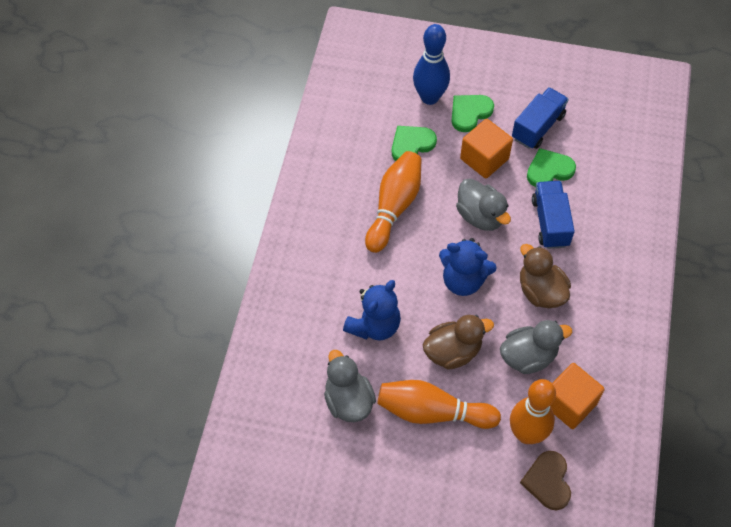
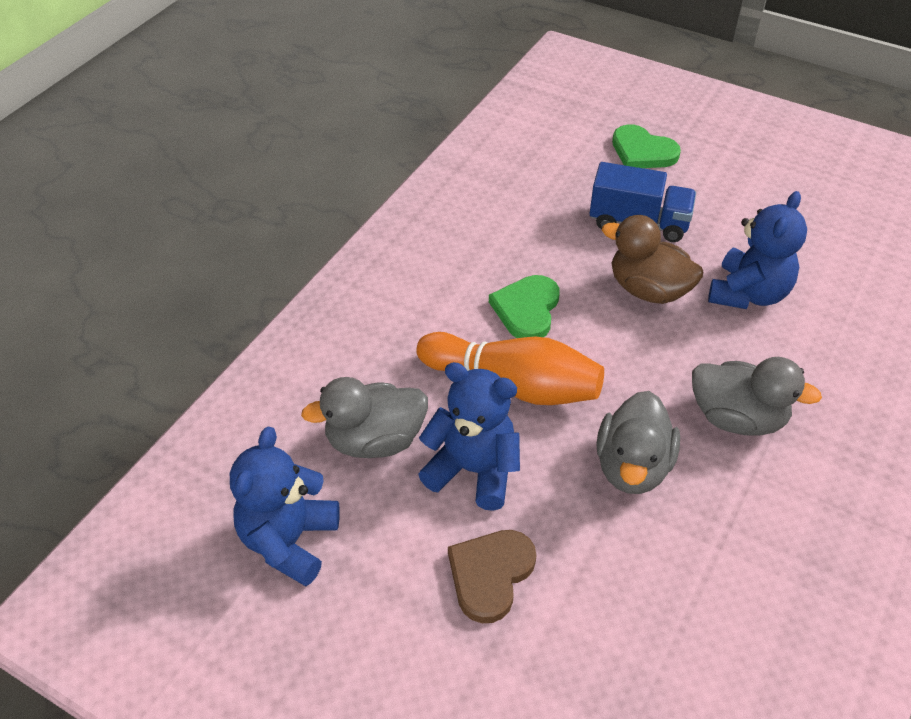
blue bowling pin: [413,24,450,105] = 1 -> none = 0
blue teddy bear: [343,280,401,340] [439,238,497,296] = 2 -> [230,427,340,586] [418,362,520,511] [708,191,807,309] = 3
blue truck: [512,87,569,149] [532,181,575,249] = 2 -> [590,162,696,242] = 1
brown duck: [423,315,494,369] [520,244,571,308] = 2 -> [602,215,703,304] = 1
green heart: [392,126,437,161] [451,95,494,132] [527,148,576,187] = 3 -> [489,275,560,338] [612,124,681,168] = 2
orange bowling pin: [365,151,422,253] [377,380,501,429] [510,379,556,444] = 3 -> [417,332,604,405] = 1
orange cube: [460,119,513,179] [550,363,605,429] = 2 -> none = 0

